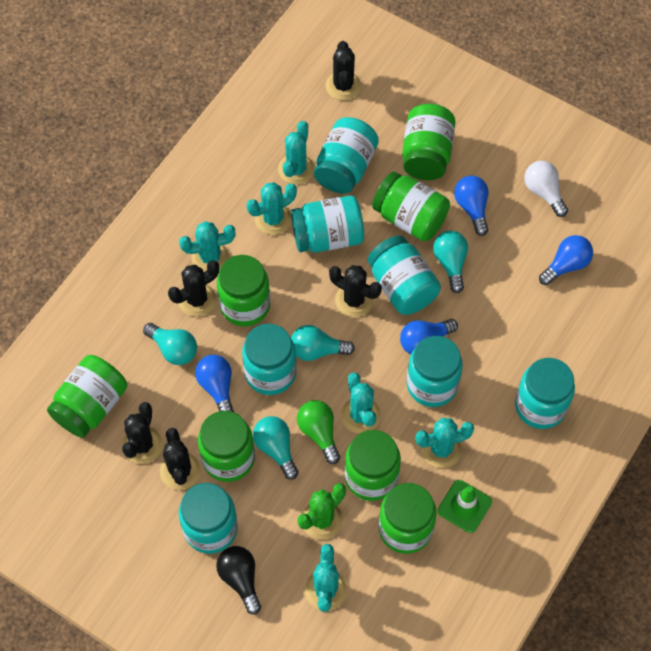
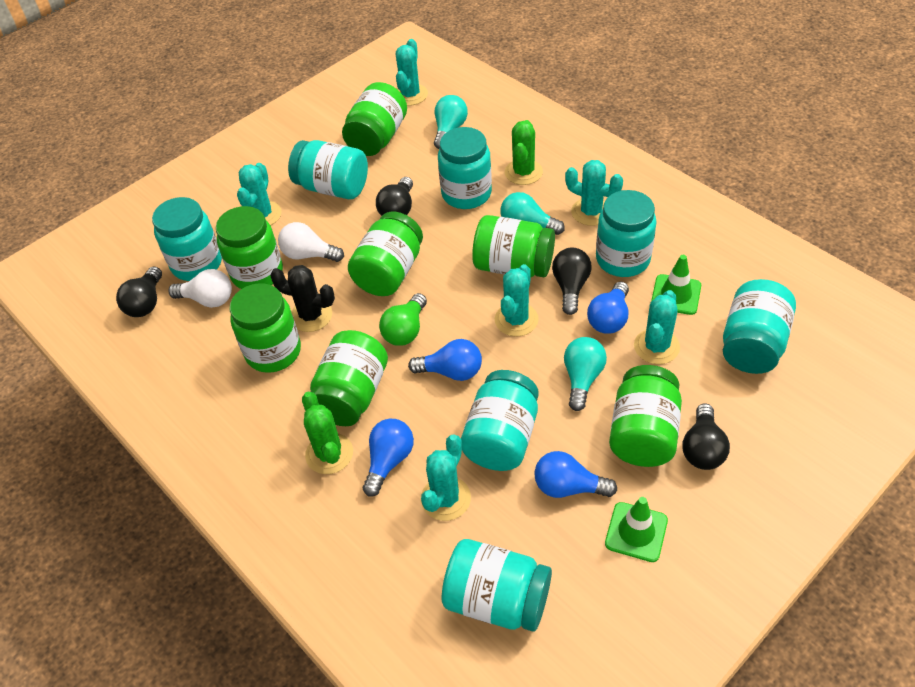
black cactus: [122,402,163,464] [160,428,201,490] [168,260,219,317] [326,41,361,100] [329,265,382,317] = 5 -> [270,265,335,332] = 1
black light bulb: [216,546,261,614] = 1 -> [116,267,162,317] [376,177,413,216] [552,248,592,315] [682,404,730,470] = 4
green cactus: [298,483,346,540] = 1 -> [302,392,353,474] [505,120,543,185] = 2
green traffic cone: [438,480,492,533] = 1 -> [605,497,668,562] [651,255,701,315] = 2
turquoise light bulb: [143,323,197,365] [253,416,299,480] [291,325,355,361] [433,230,468,293] = 4 -> [434,95,468,149] [501,192,565,235] [564,337,607,411] = 3
white light bulb: [524,161,568,217] = 1 -> [168,269,232,308] [278,222,344,262] = 2

